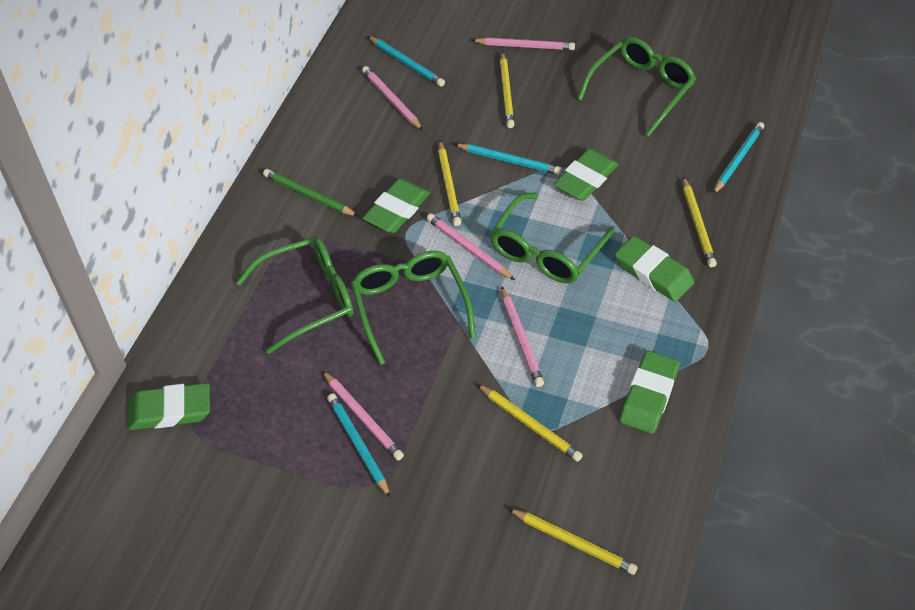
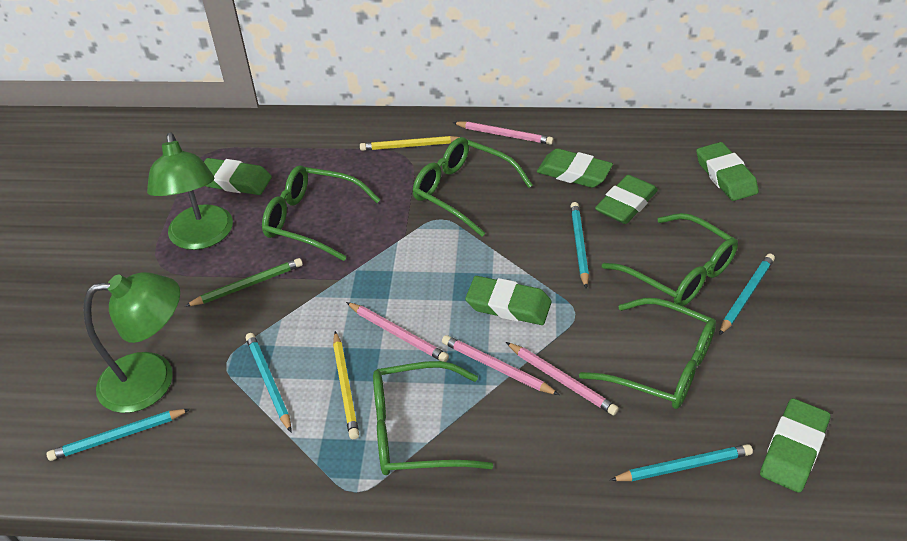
green eraser: [128,383,210,430] [363,178,430,233] [553,148,618,201] [615,236,694,302] [620,350,680,434] = 5 -> [204,158,272,195] [465,276,552,325] [537,148,613,188] [595,175,658,224] [696,142,759,201] [760,398,831,493] = 6
green glasses: [236,237,354,354] [351,251,476,365] [490,192,615,284] [577,37,696,136] = 4 -> [262,166,380,261] [373,361,493,475] [413,137,533,237] [579,298,716,409] [602,213,738,306] = 5
green lamp: none = 0 -> [83,272,180,413] [147,132,233,250] = 2
pink pencil: [322,371,404,460] [362,66,423,130] [427,213,515,280] [471,37,575,50] [501,286,544,387] = 5 -> [346,302,449,362] [442,335,559,395] [453,121,554,145] [506,342,619,415] = 4
turquoise pencil: [327,393,390,498] [368,36,445,87] [454,143,561,175] [713,122,764,194] = 4 -> [47,409,190,461] [246,333,291,432] [570,202,589,289] [610,444,753,481] [719,254,775,335] = 5
yellow pencil: [438,140,461,226] [477,384,583,462] [500,51,514,128] [508,508,638,575] [683,177,717,267] = 5 -> [333,331,359,439] [360,136,460,151] = 2

